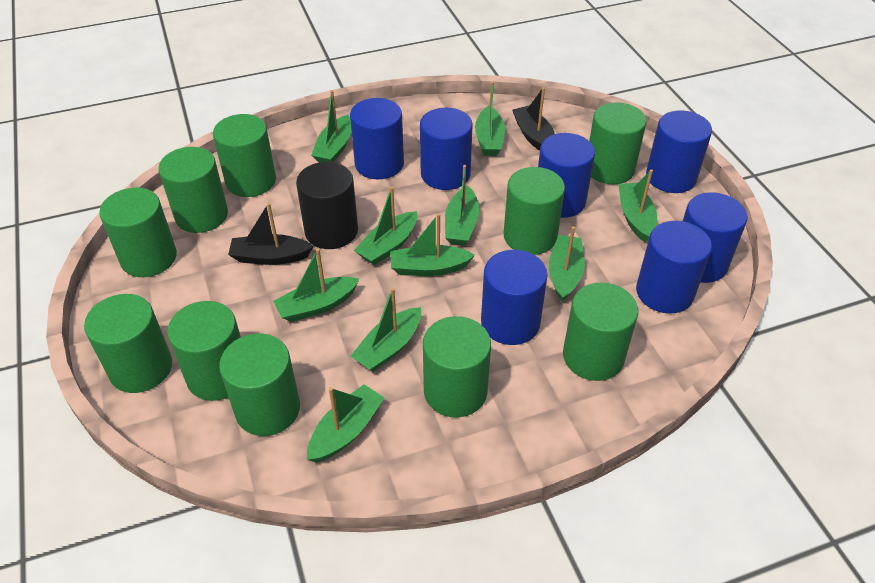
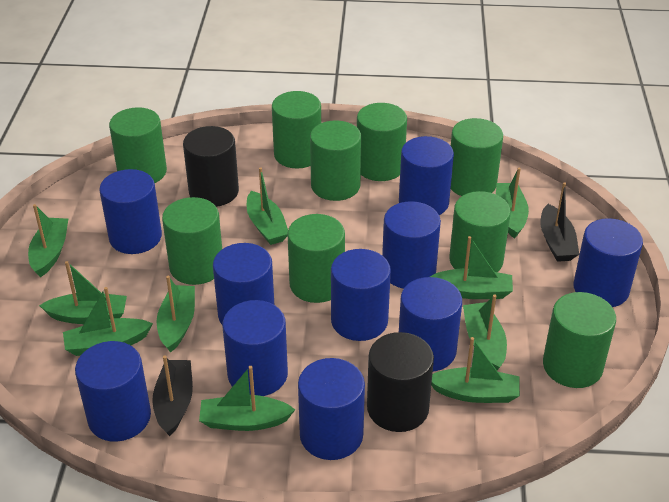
black cylinder: [296,162,358,249] = 1 -> [183,126,239,207] [367,332,434,432] = 2
blue cylinder: [350,98,404,179] [420,108,473,190] [481,250,548,345] [538,133,595,218] [636,221,712,314] [646,110,712,193] [683,192,747,283] = 7 -> [75,341,151,442] [99,169,162,254] [213,243,275,325] [222,300,288,396] [298,358,365,460] [331,249,391,341] [382,201,441,289] [399,136,454,215] [399,277,462,371] [574,218,643,307] = 10
green cylinder: [84,294,172,393] [99,187,177,277] [158,147,228,233] [167,301,241,401] [213,114,276,197] [219,333,300,436] [423,316,491,418] [503,167,565,255] [563,282,638,381] [589,102,647,185] = 10 -> [109,107,167,183] [162,197,222,285] [272,91,321,168] [287,214,345,303] [310,120,362,201] [357,103,407,181] [449,191,511,272] [451,118,503,196] [543,292,616,388] = 9

